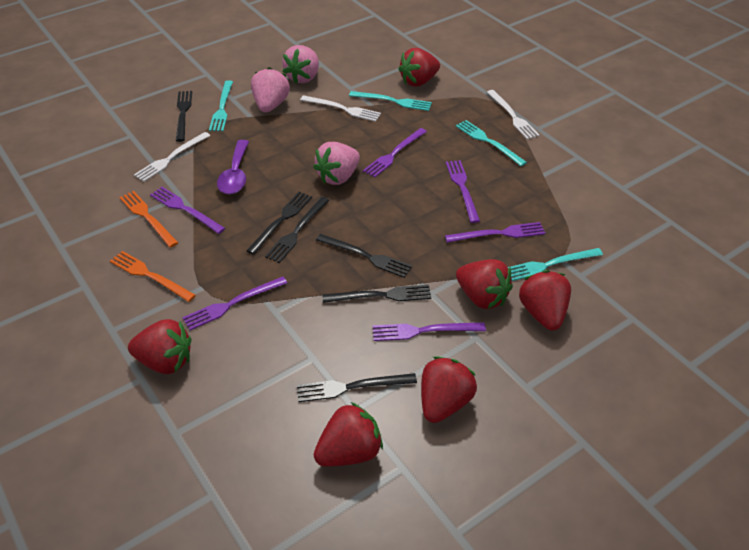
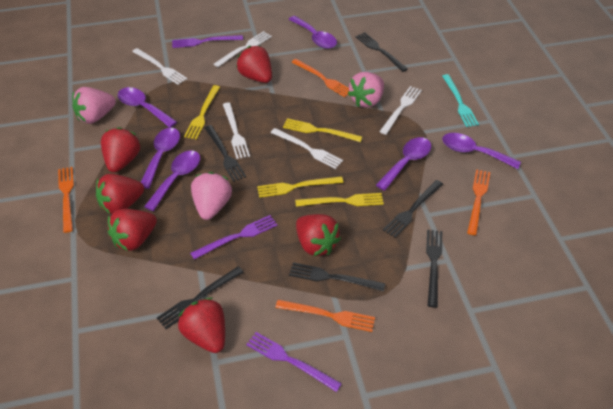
orange fork: [110,251,196,302] [119,191,178,248] = 2 -> [58,167,74,233] [275,300,375,332] [292,59,349,97] [467,169,490,235] = 4
purple fork: [150,187,225,234] [182,277,287,330] [363,128,427,178] [373,322,486,341] [445,222,545,243] [446,160,480,223] = 6 -> [172,35,243,48] [190,215,278,259] [246,332,342,392] = 3
purple spoon: [217,140,249,194] = 1 -> [117,87,177,128] [141,128,180,189] [144,150,200,211] [288,16,337,49] [376,137,431,191] [442,133,521,169] = 6
turquoise fork: [209,80,233,131] [349,91,432,111] [456,120,527,166] [508,248,603,281] = 4 -> [442,74,479,127] = 1
white fork: [134,132,211,182] [300,95,381,122] [487,90,540,140] = 3 -> [132,48,187,85] [214,31,272,67] [223,102,250,159] [271,128,343,169] [379,86,422,135] = 5
yellow fork: none = 0 -> [184,85,220,140] [257,177,344,198] [283,118,362,142] [295,193,384,207] = 4

